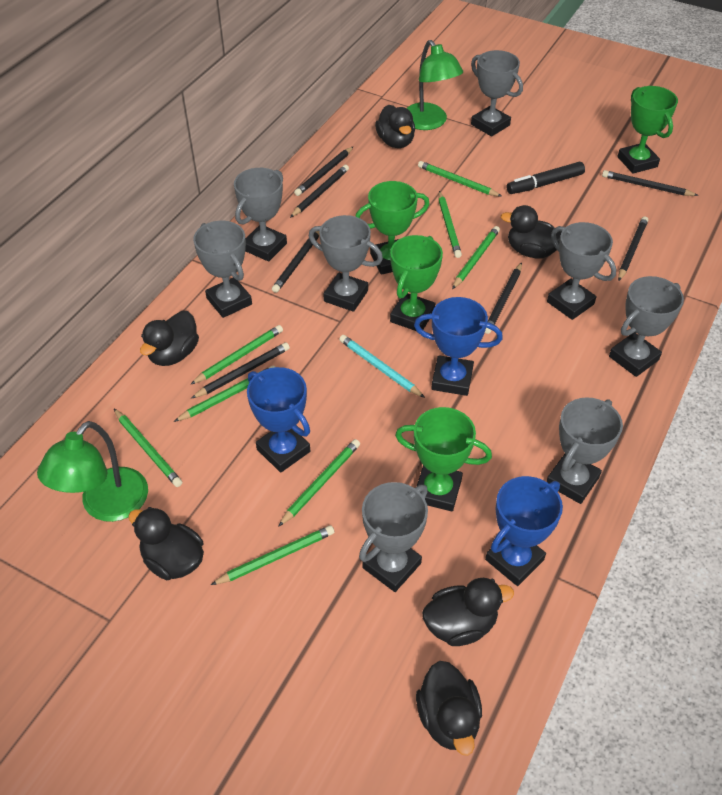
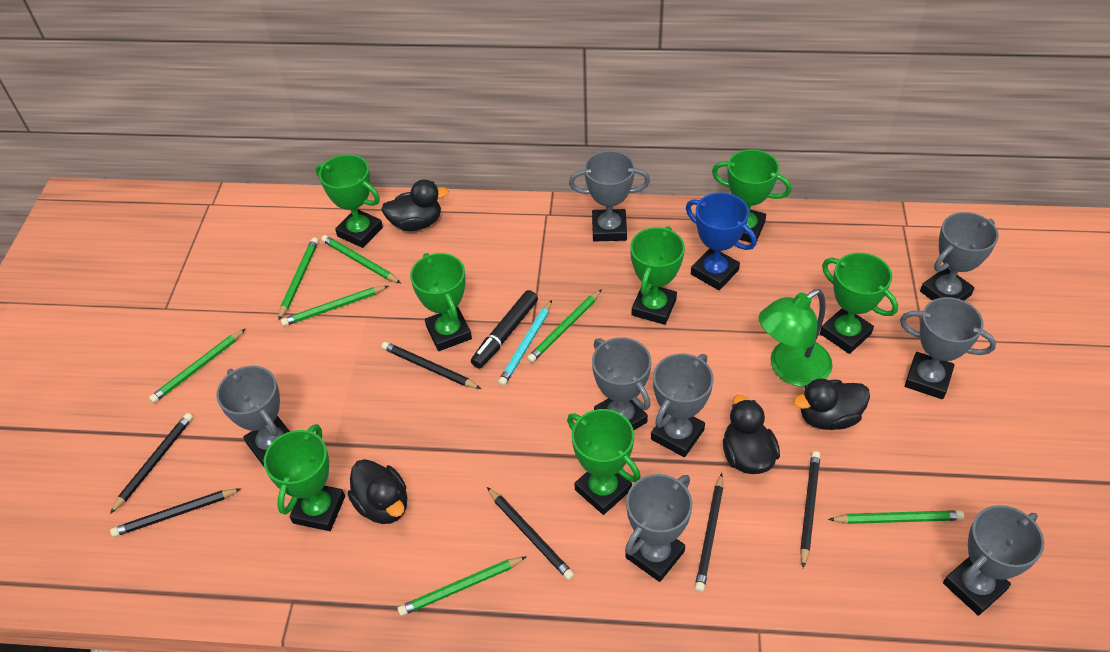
black duck: [128,507,204,580] [140,311,199,366] [375,105,415,148] [416,661,482,756] [422,578,514,646] [501,205,561,258] = 6 -> [348,459,407,524] [381,179,449,231] [723,395,780,474] [793,378,870,430] = 4
black pencil: [191,342,290,399] [272,231,320,293] [290,165,349,218] [294,146,354,196] [485,262,522,334] [602,170,699,196] [618,216,648,281] = 7 -> [110,413,193,514] [110,488,241,537] [382,342,481,389] [487,487,574,580] [695,473,723,592] [800,451,821,568] = 6
blue trophy: [247,367,310,473] [414,297,503,396] [485,476,563,586] = 3 -> [686,192,757,290] = 1
green lamp: [37,421,148,522] [407,40,463,130] = 2 -> [759,289,833,387] = 1
green pencil: [114,409,182,487] [174,366,275,422] [190,325,283,385] [211,525,334,585] [278,439,360,527] [418,161,502,197] [438,191,462,258] [452,226,500,289] = 8 -> [149,329,245,403] [279,238,318,320] [281,286,388,326] [321,235,401,283] [397,556,527,616] [527,289,602,363] [828,510,964,524] = 7
green trophy: [355,181,429,275] [390,235,443,331] [395,407,492,512] [617,86,678,174] = 4 -> [264,424,345,531] [316,154,383,248] [410,253,472,351] [567,409,640,515] [630,226,685,325] [712,149,792,243] [820,253,898,354] = 7

